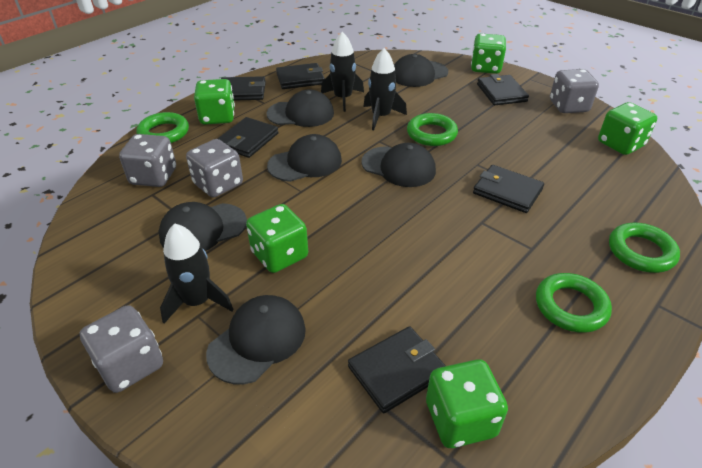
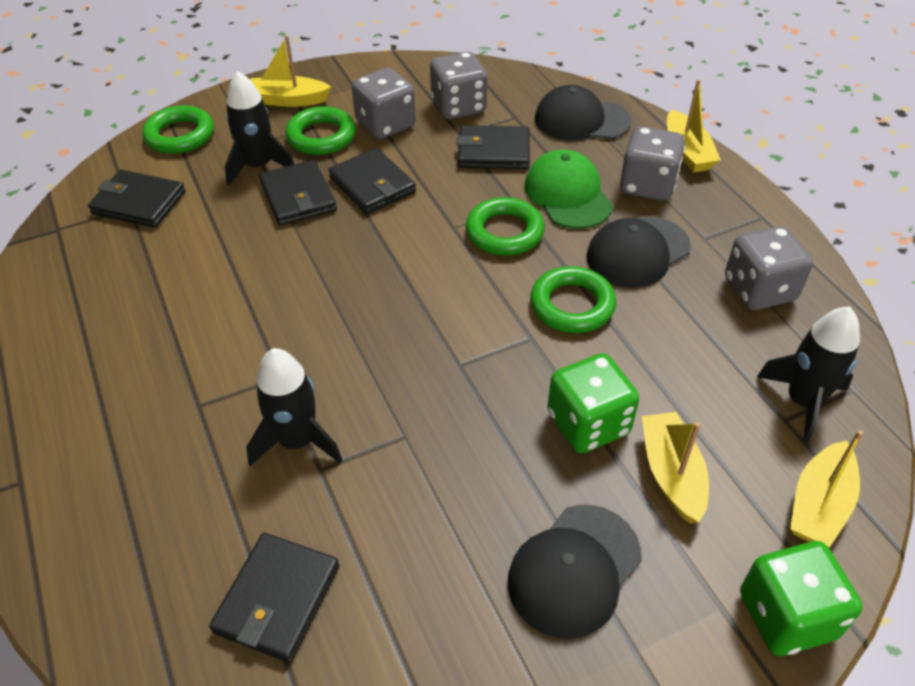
black cap: [159,202,247,251] [206,295,306,384] [266,89,334,127] [267,134,342,182] [361,143,436,187] [394,54,448,87] = 6 -> [508,505,642,639] [535,85,632,140] [586,216,691,288] = 3
black wallet: [217,117,279,158] [221,76,266,101] [276,63,325,89] [348,326,446,413] [473,165,544,213] [477,74,529,105] = 6 -> [88,170,186,228] [209,533,339,663] [259,160,337,225] [329,148,416,214] [457,125,530,169] = 5
green cap: none = 0 -> [525,150,613,229] = 1
green dice: [194,79,235,125] [246,204,308,273] [426,359,508,448] [471,33,506,74] [598,102,657,155] = 5 -> [547,353,639,453] [740,541,862,656] = 2
yellow boat: none = 0 -> [250,35,331,107] [642,412,709,524] [667,79,721,173] [790,430,863,547] = 4

